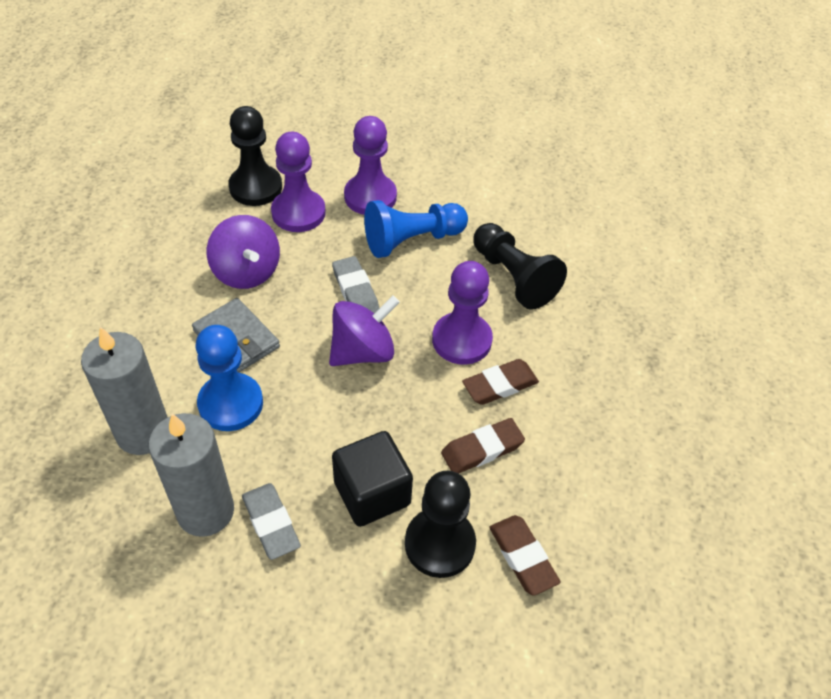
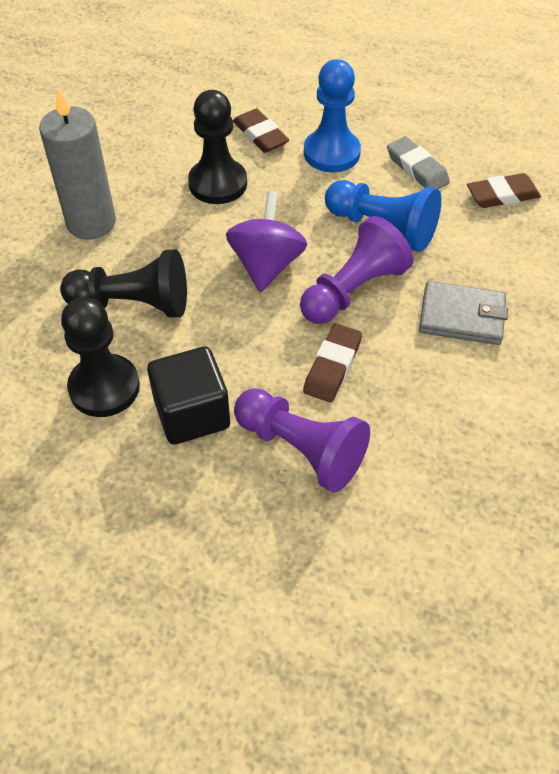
grey candle: [81,327,167,455] [148,413,234,537] = 2 -> [39,88,116,239] = 1
grey eraser: [242,483,301,560] [332,256,380,314] = 2 -> [387,136,450,189] = 1
purple pawn: [271,132,326,232] [344,116,397,215] [432,261,493,365] = 3 -> [234,388,370,493] [300,216,413,324] = 2
purple spinning top: [207,215,280,289] [329,295,400,366] = 2 -> [226,191,308,292] = 1

